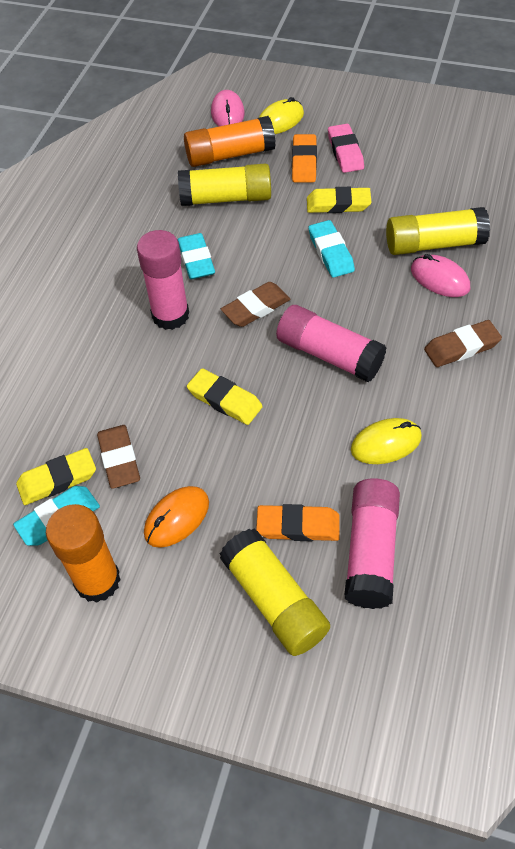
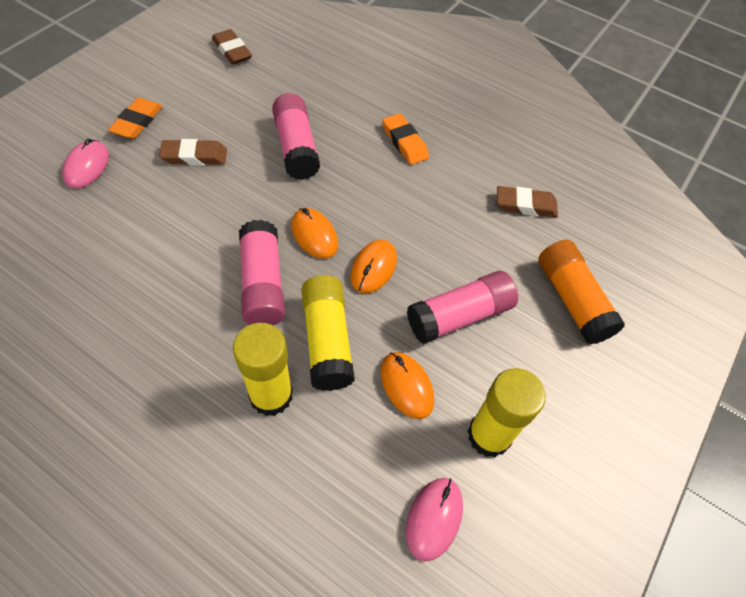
orange glue stick: [46,504,121,603] [184,116,276,167] = 2 -> [538,240,625,345] = 1
orange mouse: [144,486,209,548] = 1 -> [291,208,338,259] [350,240,397,293] [381,352,434,419] = 3
pink eraser: [328,124,364,173] = 1 -> none = 0
turquoise eraser: [13,486,100,546] [178,233,215,279] [309,220,355,278] = 3 -> none = 0
yellow eraser: [16,448,96,505] [187,368,263,425] [307,187,371,213] = 3 -> none = 0
yellow mouse: [259,97,304,134] [351,418,422,464] = 2 -> none = 0

